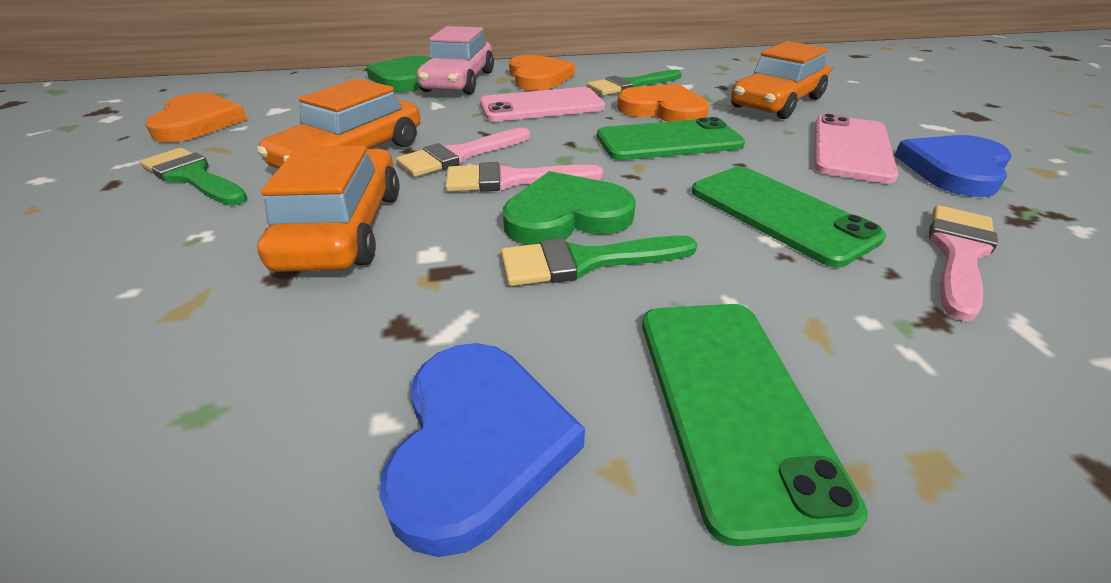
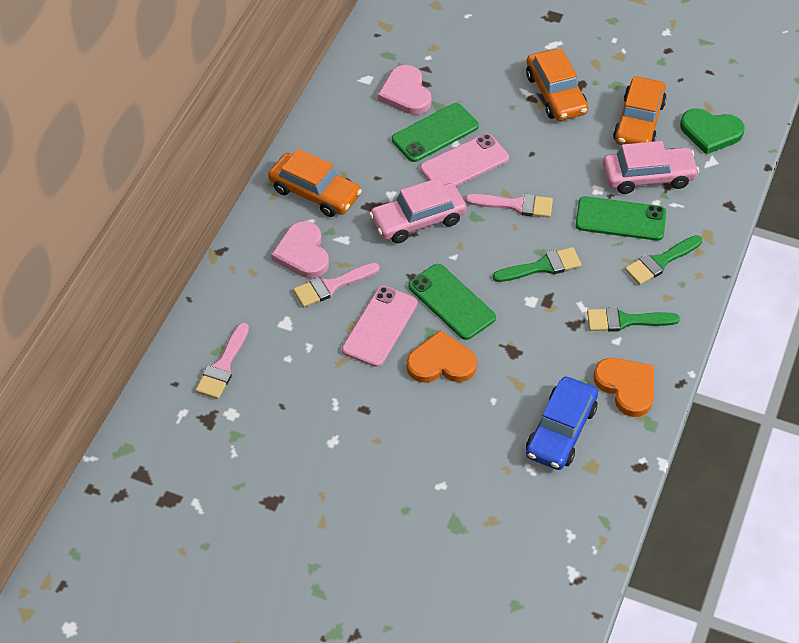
blue car: none = 0 -> [526,377,598,470] = 1
blue heart: [379,343,585,557] [894,135,1012,197] = 2 -> none = 0
green heart: [366,56,430,92] [503,171,636,245] = 2 -> [680,108,745,154] = 1
orange heart: [145,93,247,142] [509,55,575,91] [617,84,709,122] = 3 -> [406,330,477,383] [593,358,654,417] = 2
pink car: [417,26,494,94] = 1 -> [369,178,467,243] [603,141,699,194] = 2
pink heart: none = 0 -> [271,221,329,278] [378,65,431,115] = 2

